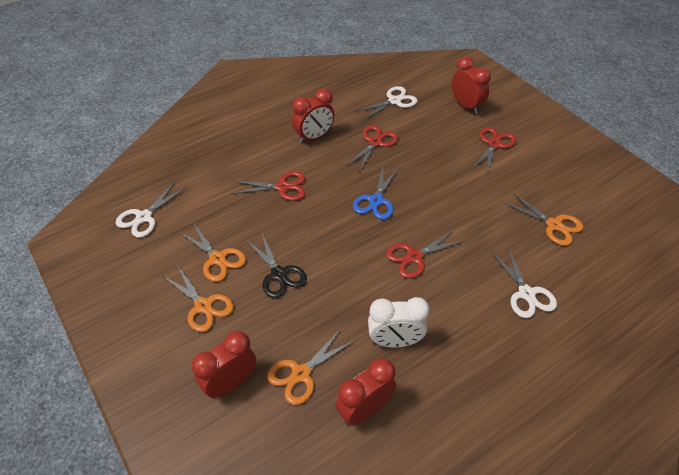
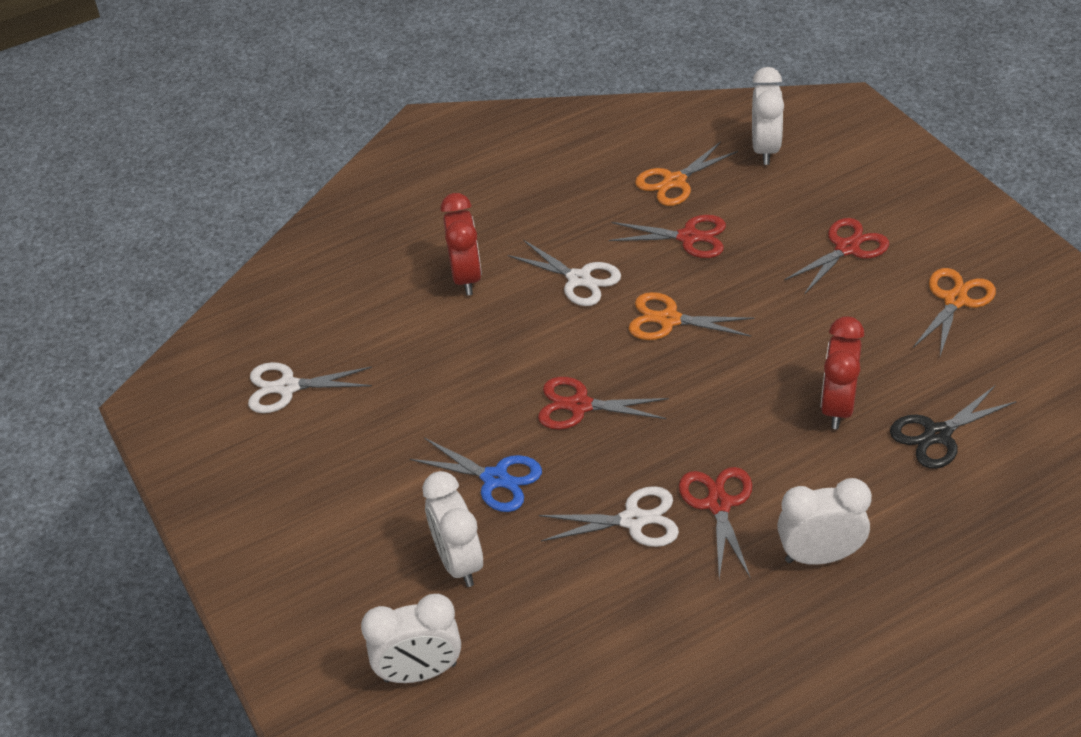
orange scissors: [163,266,234,332] [179,223,246,282] [267,329,354,405] [504,193,583,246] = 4 -> [628,292,754,340] [635,141,738,206] [913,268,996,356] = 3
red clock: [192,331,256,398] [292,89,335,143] [336,358,396,425] [452,57,491,114] = 4 -> [441,193,482,296] [821,316,864,429] = 2
white clock: [368,297,430,348] = 1 -> [361,594,461,683] [423,471,483,587] [752,67,784,165] [777,478,872,565] = 4

